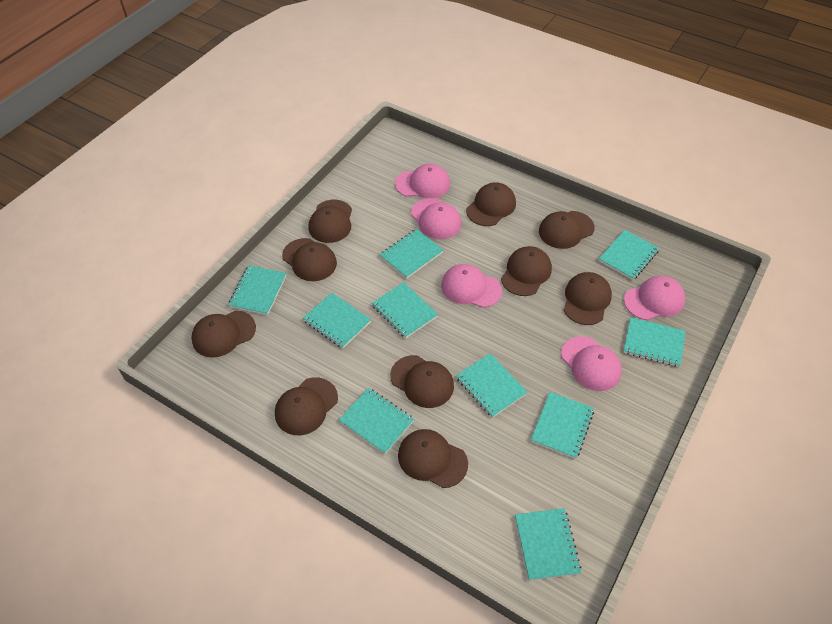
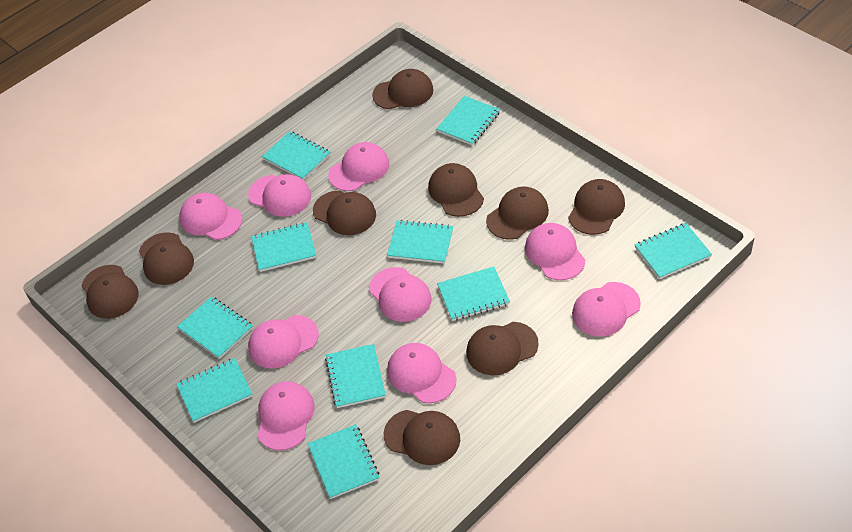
brown cap: [191,311,256,358] [275,377,338,435] [282,238,337,281] [308,200,352,243] [390,355,454,408] [398,429,468,488] [466,182,516,226] [501,246,552,296] [539,211,595,249] [564,272,612,325] = 10 -> [81,265,139,319] [139,232,194,285] [313,191,376,235] [372,69,434,109] [384,410,460,465] [428,163,484,217] [466,322,539,375] [486,186,549,240] [568,179,625,235] = 9
pink cap: [395,164,450,198] [411,198,461,239] [441,264,502,308] [561,336,622,391] [624,276,685,320] = 5 -> [179,193,242,240] [248,174,311,217] [248,315,319,369] [257,381,314,451] [328,142,389,191] [369,267,431,322] [387,343,456,403] [525,223,585,280] [572,282,641,337] = 9

